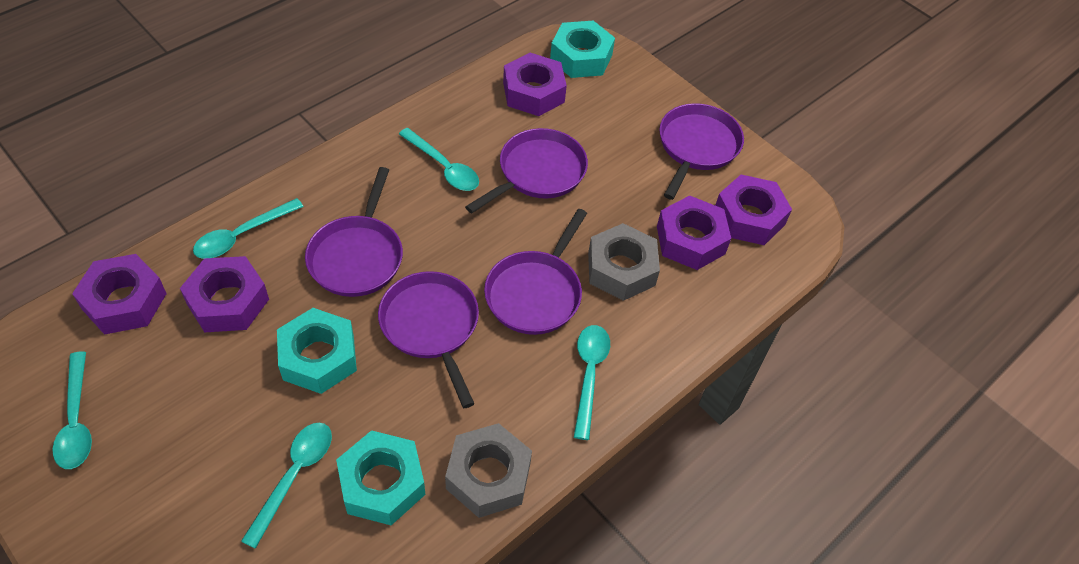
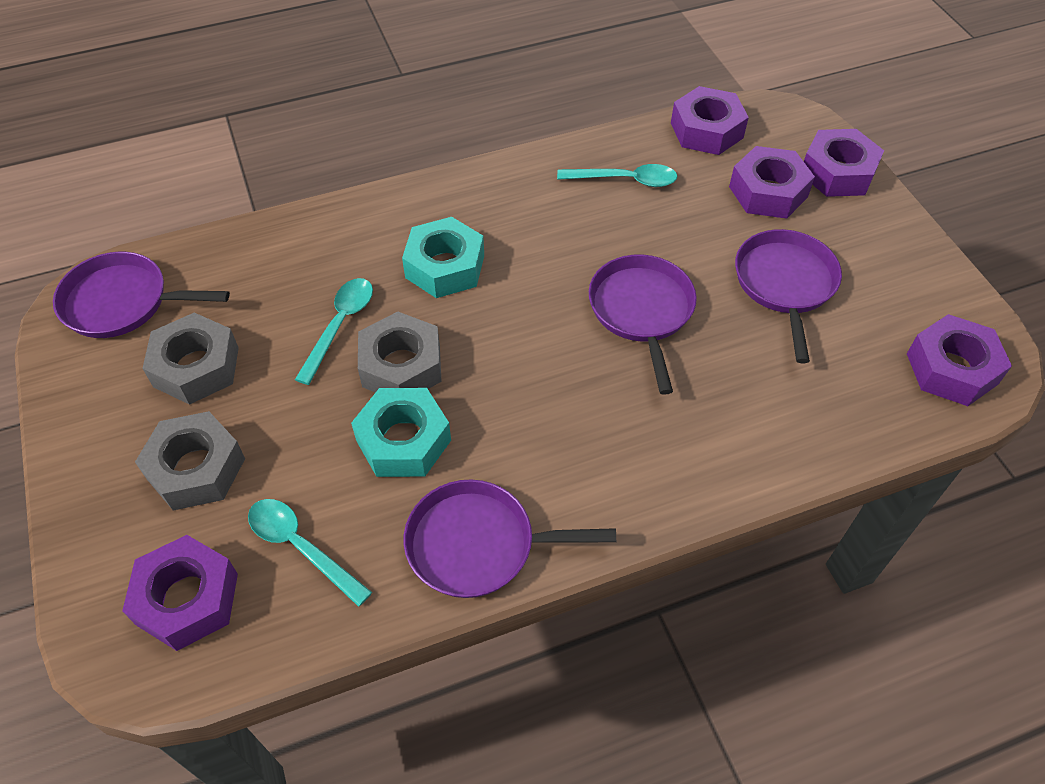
grey nut: [445,423,532,518] [588,223,660,301] = 2 -> [135,411,245,511] [142,313,239,405] [358,312,442,393] = 3
purple pan: [305,167,403,297] [378,271,479,408] [465,128,588,213] [484,209,587,335] [659,103,744,200] = 5 -> [53,252,230,338] [404,479,616,598] [589,255,697,395] [735,229,842,363] = 4
turquoise nut: [277,308,357,394] [336,430,425,525] [550,21,615,78] = 3 -> [351,388,451,477] [402,217,484,298] = 2
turquoise spoon: [52,351,92,469] [193,198,304,259] [241,423,332,549] [399,128,479,191] [574,325,610,440] = 5 -> [248,499,372,607] [295,278,373,385] [557,164,678,187] = 3

